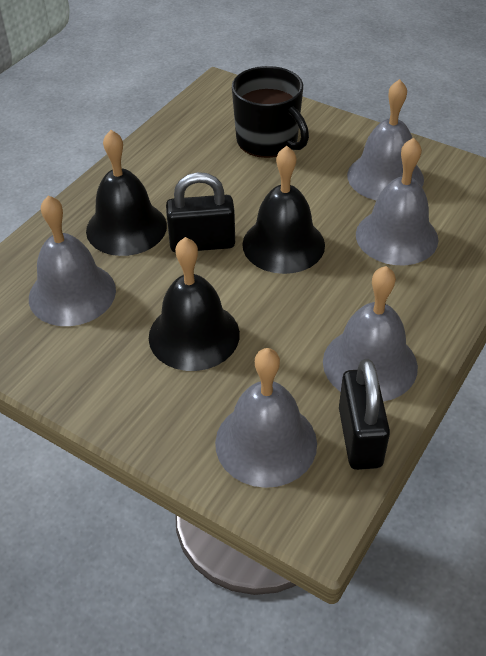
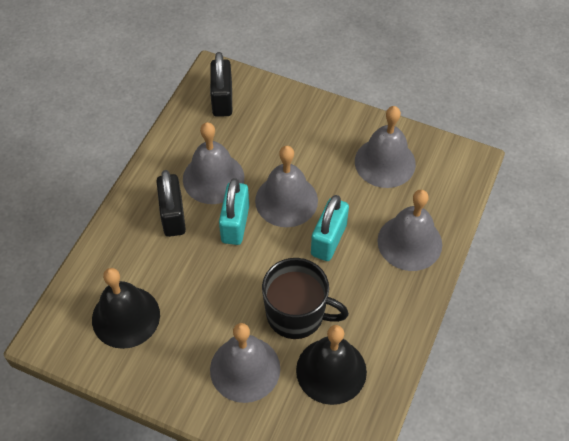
black bell: [86,130,167,256] [149,237,240,371] [242,146,325,274] = 3 -> [92,268,160,349] [296,325,367,405] = 2
turquoise padlock: none = 0 -> [219,178,249,245] [311,195,349,261] = 2

